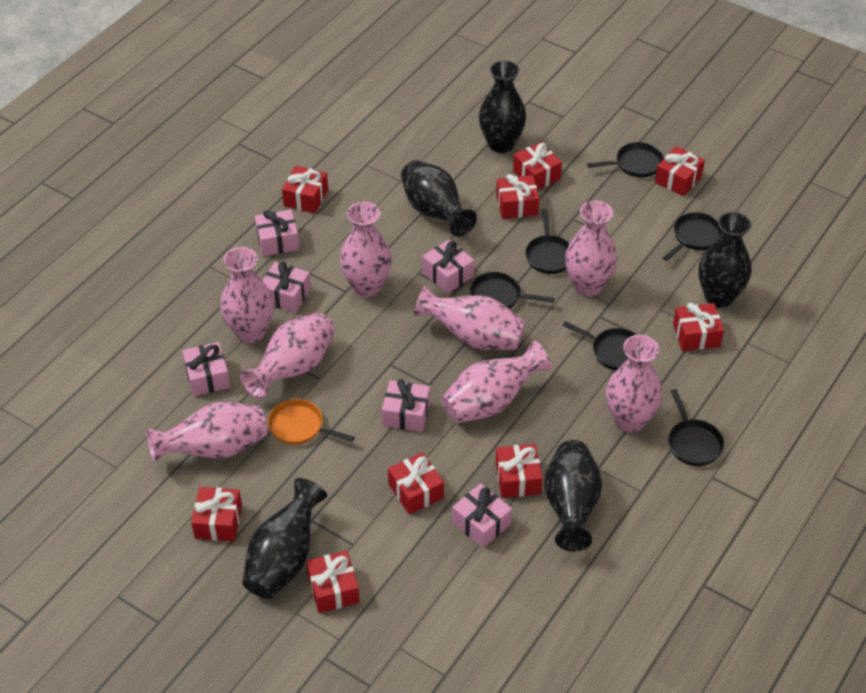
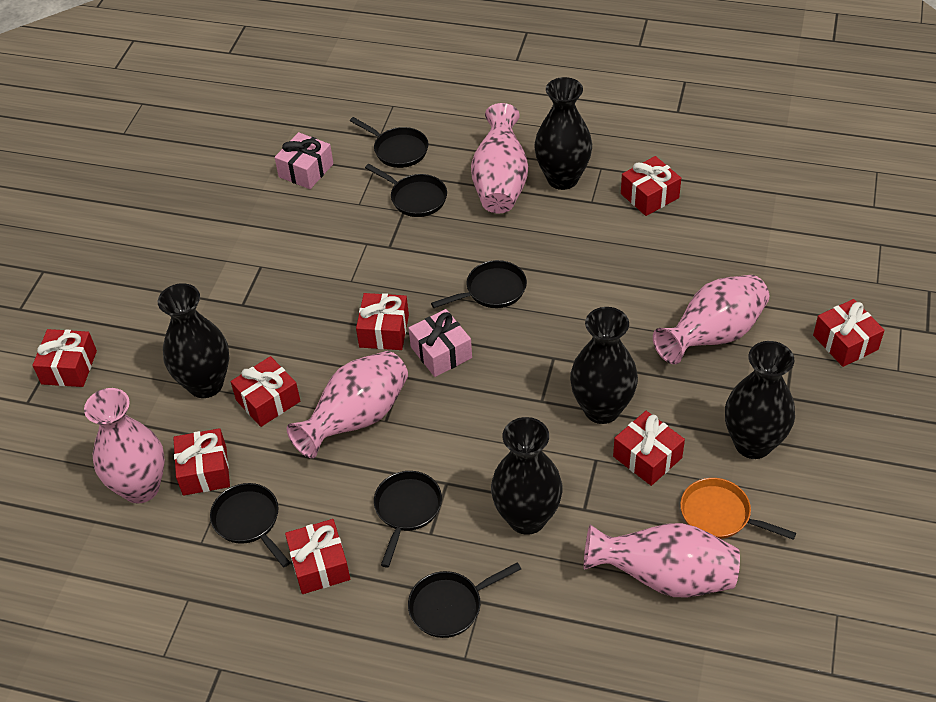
pink gift: [182,342,230,396] [255,209,299,256] [262,261,311,313] [382,379,430,432] [422,239,474,293] [452,483,512,548] = 6 -> [275,132,333,189] [408,309,472,377] = 2
pink vase: [146,402,267,463] [220,247,274,343] [240,312,335,399] [340,202,392,297] [414,286,526,350] [442,341,552,423] [565,201,617,296] [606,335,662,432] = 8 -> [84,388,165,503] [287,351,408,458] [471,103,528,213] [584,523,740,598] [653,275,769,364] = 5
red gift: [191,487,242,541] [282,166,328,214] [306,551,360,613] [388,452,444,515] [496,174,539,219] [496,444,543,498] [513,142,562,190] [655,146,705,196] [673,303,724,351] = 9 -> [32,329,97,387] [173,428,230,496] [231,356,300,427] [285,519,350,594] [356,293,409,350] [613,411,685,486] [621,156,681,216] [813,299,884,367] = 8

